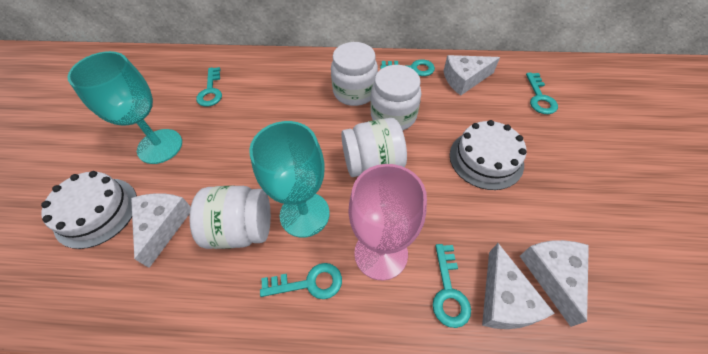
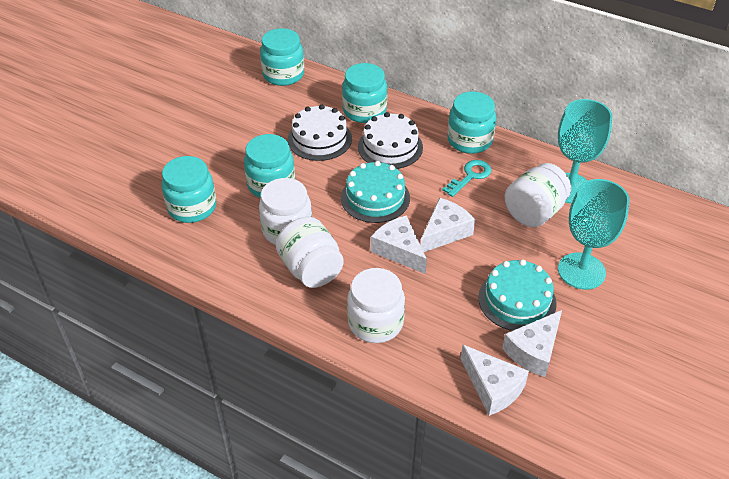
pink goblet: [349,164,427,280] = 1 -> none = 0
turquoise cake: none = 0 -> [341,161,410,223] [478,259,557,331] = 2
turquoise jar: none = 0 -> [161,156,216,223] [244,134,295,198] [260,28,304,86] [342,63,387,123] [447,92,496,154] = 5
turquoise key: [196,67,222,107] [260,263,342,299] [380,60,435,76] [433,244,471,328] [526,73,558,114] = 5 -> [442,160,491,197] = 1

